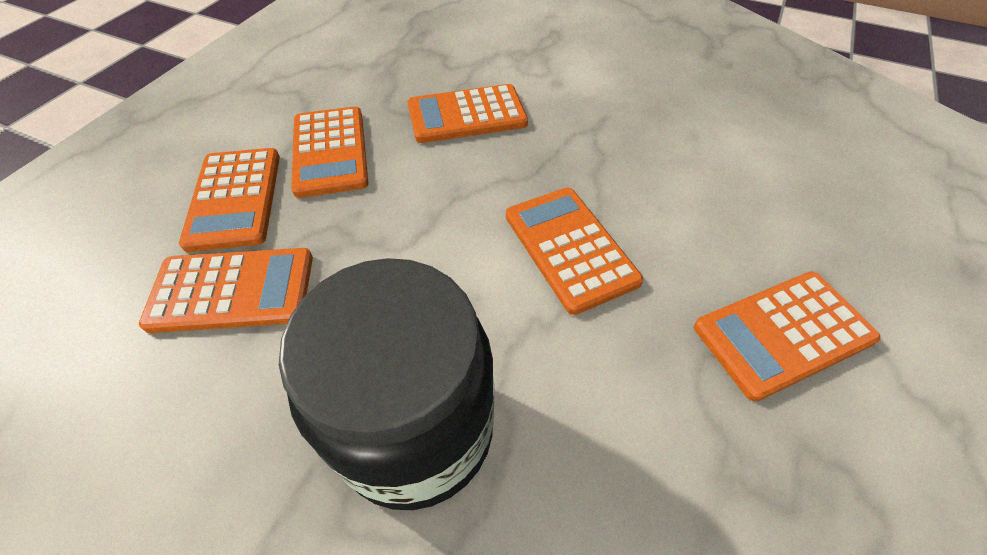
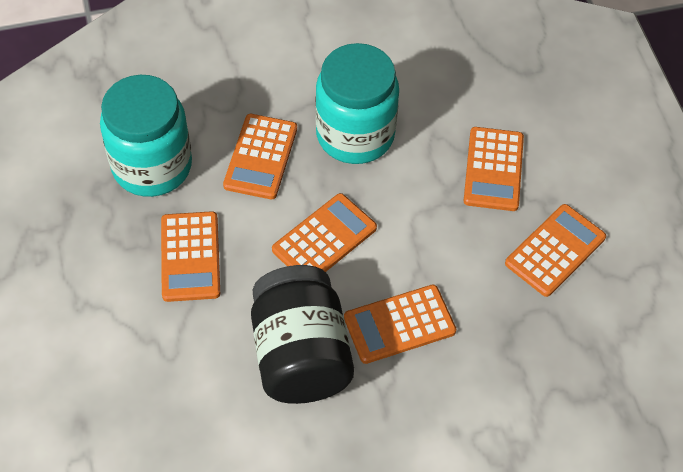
turquoise jar: none = 0 -> [100,75,192,197] [315,43,399,164] = 2

